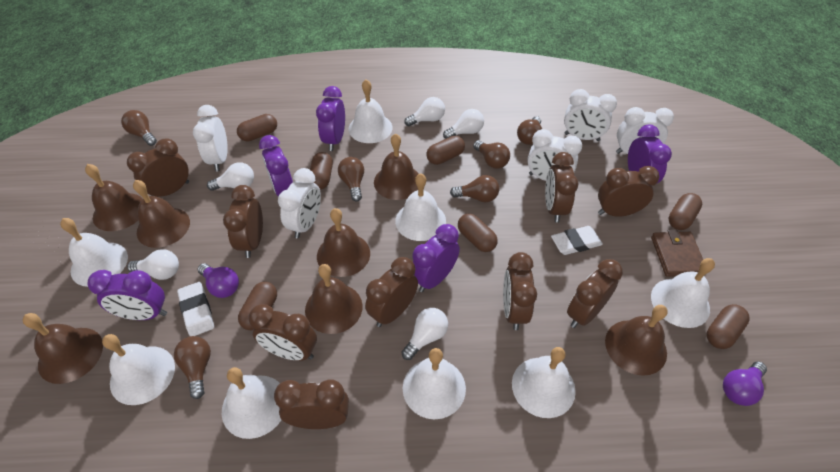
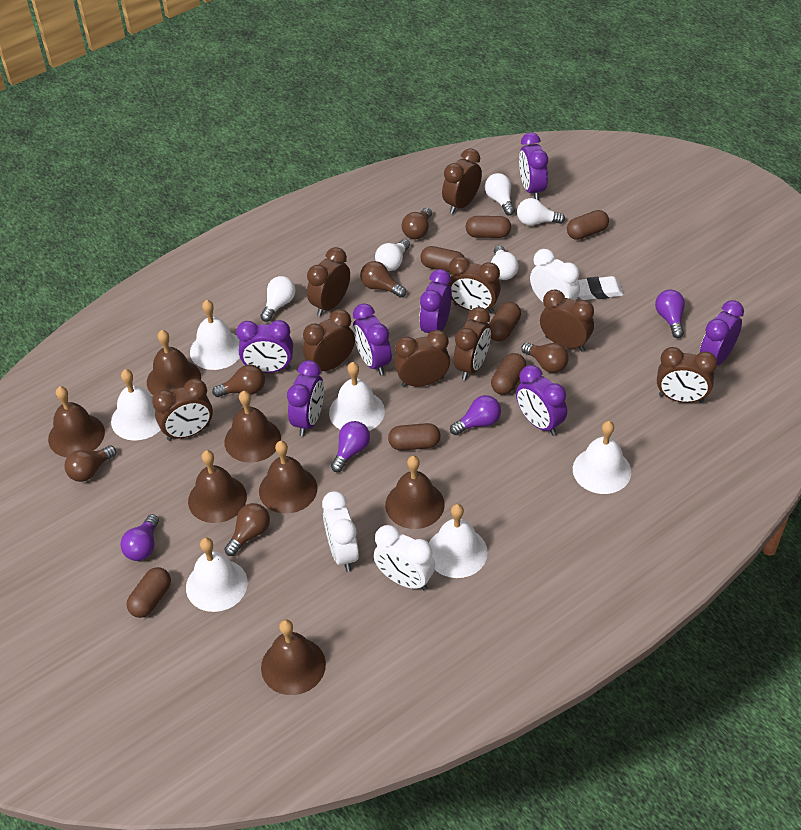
brown wallet: [651,230,706,277] = 1 -> none = 0
purple clock: [88,270,167,320] [259,135,293,197] [316,86,345,151] [412,224,460,292] [628,125,672,183] = 5 -> [236,320,293,373] [287,360,324,436] [353,303,392,375] [419,269,452,333] [516,365,567,436] [519,132,548,200] [700,300,744,366] = 7
purple light bulb: [198,263,239,298] [723,362,767,406] = 2 -> [120,514,159,561] [331,421,370,472] [450,395,501,435] [655,289,685,338] = 4
white bell: [60,218,128,287] [102,334,175,405] [222,367,281,439] [348,80,392,143] [395,174,446,241] [403,348,466,419] [512,347,576,418] [651,258,715,328] = 8 -> [111,369,161,441] [186,538,248,612] [190,300,240,370] [329,362,385,431] [429,504,488,578] [573,421,631,494] = 6
white clock: [193,105,228,171] [278,168,321,239] [527,129,582,181] [564,89,617,141] [616,107,674,154] = 5 -> [322,491,359,571] [374,525,435,590] [530,249,580,302] = 3
white eraser: [177,282,214,336] [551,226,603,255] = 2 -> [578,276,624,300] = 1

